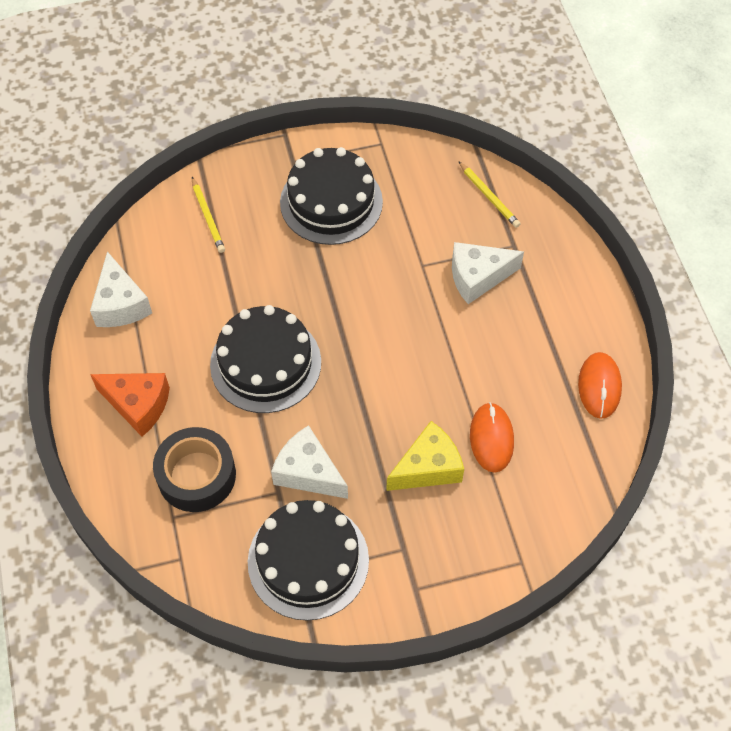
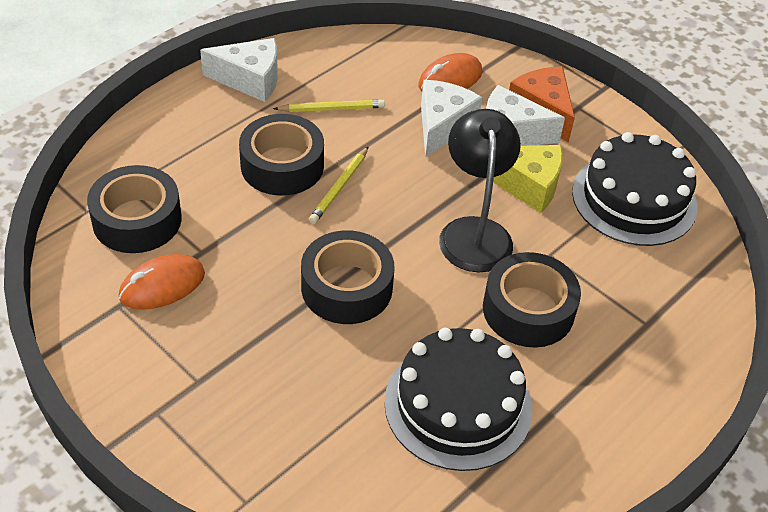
black cake: [210,305,321,413] [248,500,369,621] [280,147,383,245] = 3 -> [384,328,532,471] [572,132,698,246] = 2
black lamp: none = 0 -> [439,109,521,272] = 1
black tape: [153,427,236,512] = 1 -> [87,165,182,253] [239,114,324,195] [301,230,395,324] [483,252,581,348] = 4

